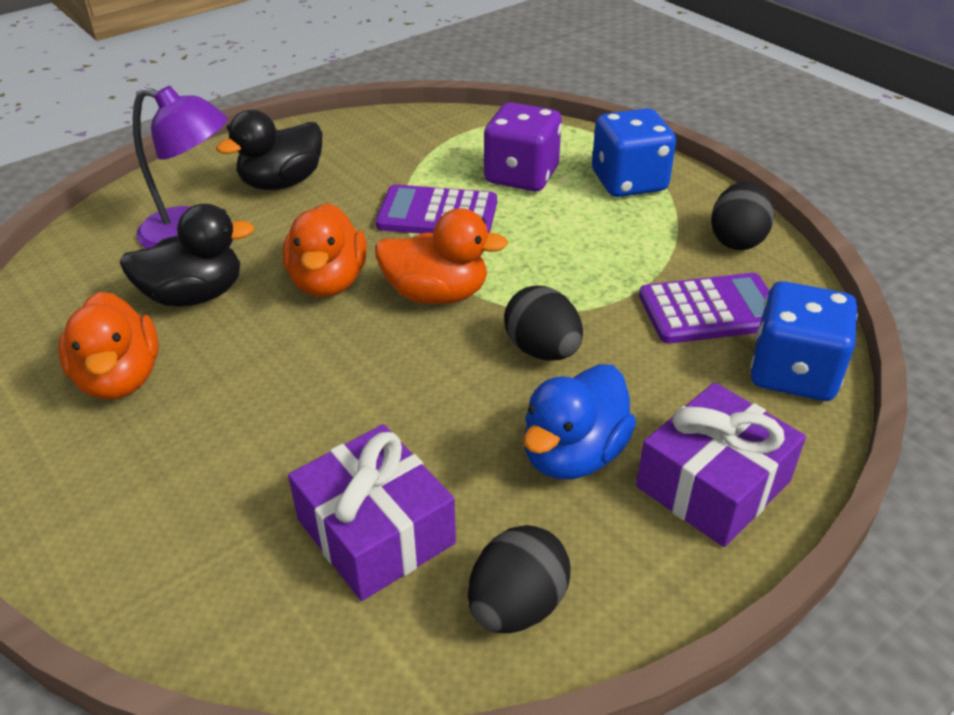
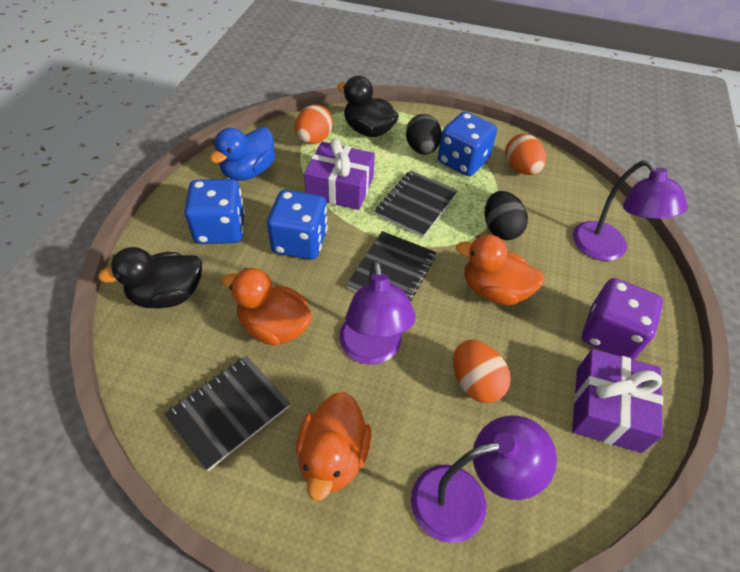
black egg: [468,525,571,633] [504,286,583,360] [711,181,775,250] = 3 -> [406,114,442,155] [485,191,528,240] = 2
black notebook: none = 0 -> [164,356,290,471] [346,231,436,301] [375,170,458,237] = 3
blue dice: [592,108,676,197] [751,281,858,401] = 2 -> [184,179,245,244] [267,190,328,260] [438,112,497,176] = 3
orange egg: none = 0 -> [295,105,333,144] [453,340,511,403] [505,134,546,175] = 3
purple calculator: [376,184,497,234] [639,273,769,344] = 2 -> none = 0
purple lamp: [133,86,228,248] = 1 -> [339,260,416,364] [411,415,557,543] [573,160,688,261] = 3

